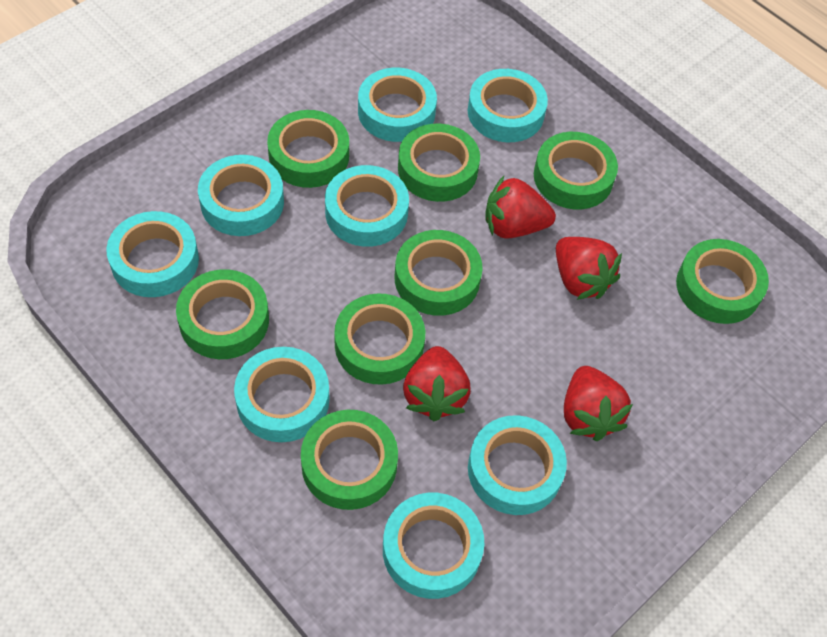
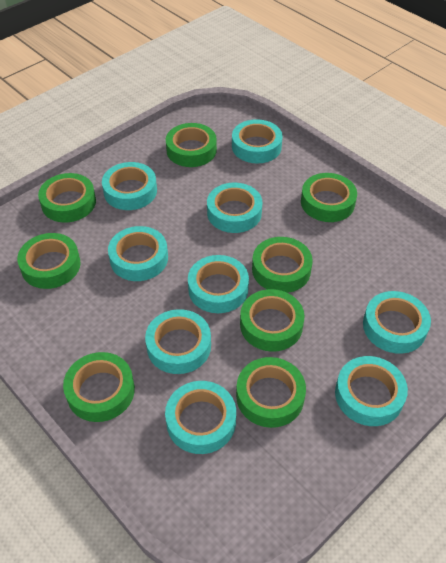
red strawberry: [403,346,471,421] [486,176,556,238] [556,237,622,300] [564,366,633,441] = 4 -> none = 0
turquoise tape: [106,211,199,297] [198,155,284,236] [234,347,330,442] [325,165,409,247] [358,68,437,142] [383,493,484,599] [467,69,548,142] [468,415,567,515] = 8 -> [102,162,157,210] [108,226,168,281] [145,309,211,374] [165,381,236,454] [188,255,249,313] [207,183,262,233] [232,119,283,163] [335,356,408,426] [363,291,431,354] = 9

